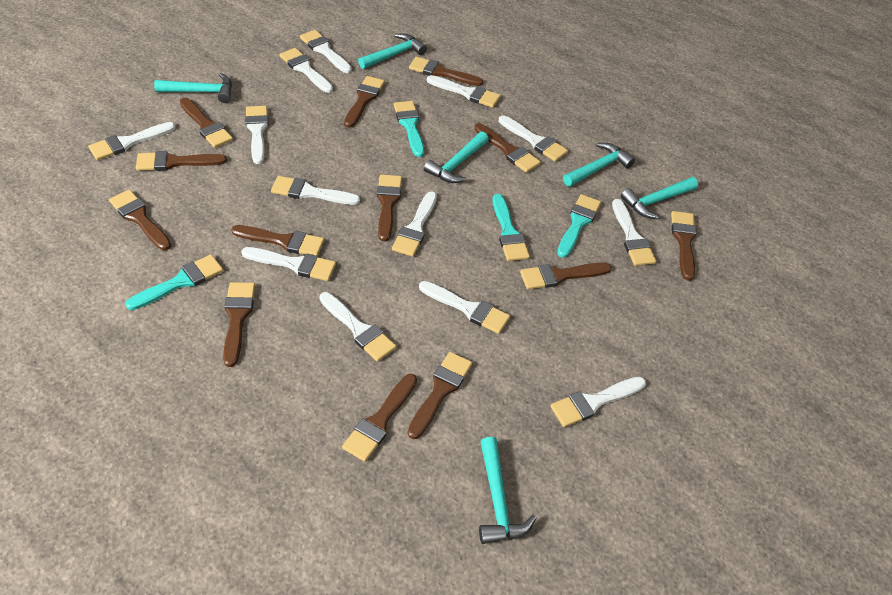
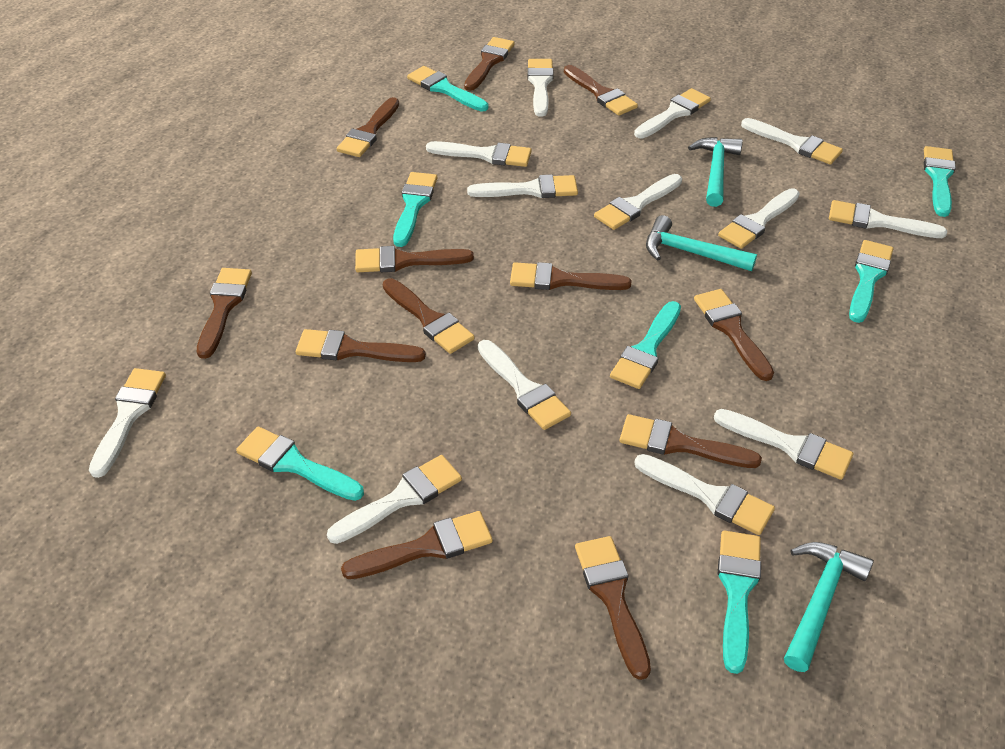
brown brush: [109,189,171,250] [136,151,227,171] [180,98,233,148] [223,282,255,367] [231,225,324,256] [342,374,417,462] [344,76,385,128] [377,174,402,241] [408,352,472,439] [409,57,483,86] [474,123,541,173] [520,262,612,289] [671,211,697,281] = 13 -> [197,268,252,359] [296,329,426,362] [337,97,399,157] [341,511,493,579] [355,246,474,272] [383,278,475,354] [464,37,515,91] [510,262,631,290] [564,65,638,116] [575,536,651,680] [620,414,762,468] [694,289,774,381] = 12
turquoise brush: [125,254,223,310] [394,101,424,157] [493,194,530,261] [557,194,601,258] = 4 -> [236,427,364,501] [393,172,437,247] [407,66,488,112] [610,301,681,389] [718,531,761,674] [849,240,893,323] [924,146,956,217] = 7
turquoise hammer: [154,73,232,103] [358,33,427,69] [424,132,489,183] [479,437,536,544] [563,143,635,187] [621,177,698,219] = 6 -> [646,215,757,271] [688,137,743,207] [784,542,874,672] = 3

